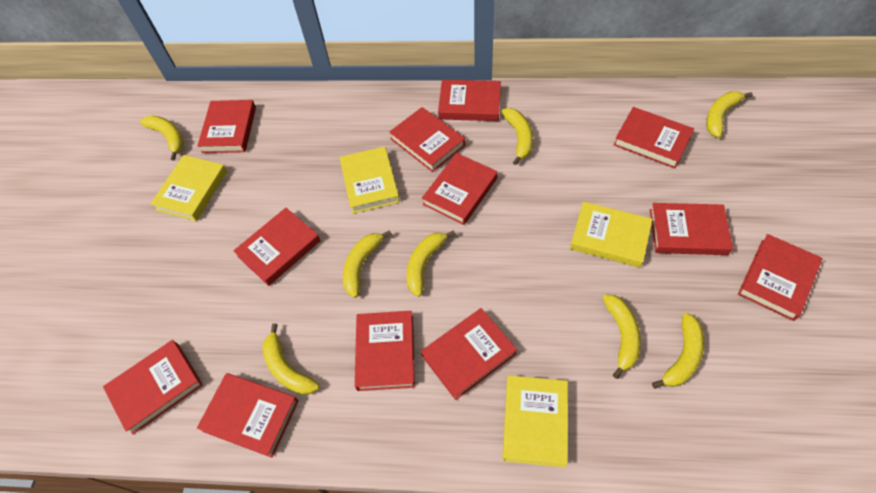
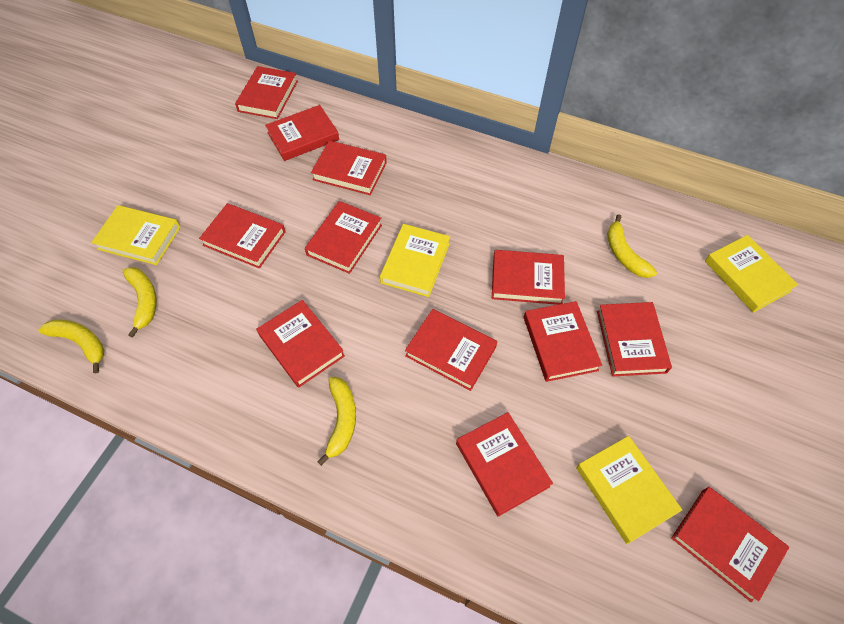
yellow banana: [140,116,184,160] [262,323,320,395] [343,230,391,298] [407,230,455,297] [501,108,533,165] [603,294,641,379] [652,313,704,389] [706,91,753,138] = 8 -> [38,319,104,374] [123,267,157,338] [317,377,356,466] [607,214,657,278] = 4

